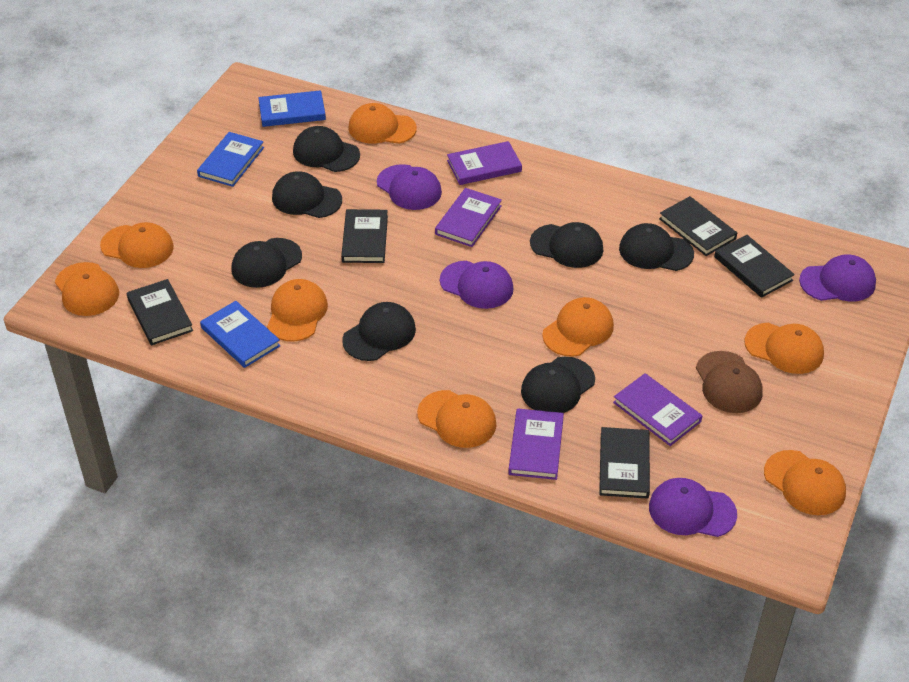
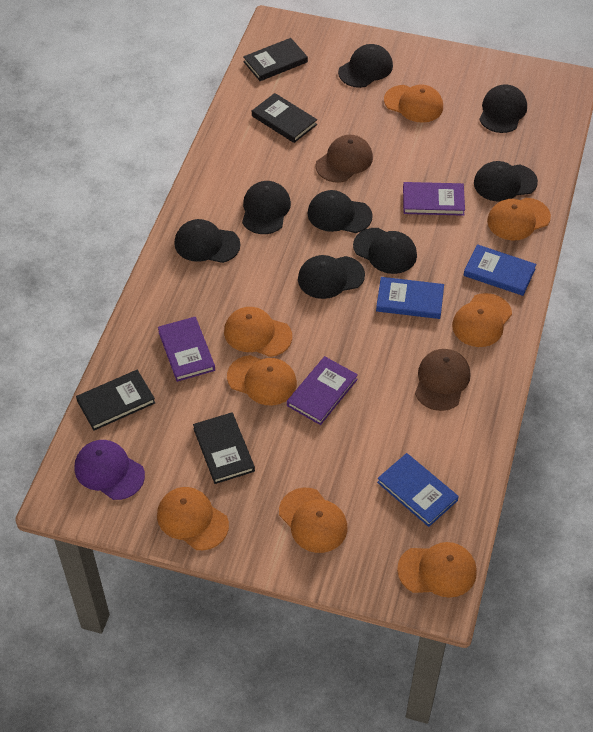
black book: [127,279,193,345] [341,209,388,263] [599,427,650,499] [659,196,737,256] [714,235,795,298] = 5 -> [76,370,155,431] [193,412,255,484] [243,38,308,81] [252,93,317,143] = 4
black cap: [232,238,302,288] [272,171,342,218] [293,126,360,172] [342,302,416,361] [521,357,595,413] [530,222,603,268] [619,223,694,271] = 7 -> [174,219,240,263] [242,181,291,234] [298,255,365,299] [307,190,373,233] [338,44,393,88] [353,228,417,274] [474,161,538,202] [479,84,527,133] = 8
brown cap: [696,351,763,413] = 1 -> [315,135,373,183] [415,349,471,411] = 2
purple book: [435,188,502,247] [447,141,522,185] [508,408,564,480] [613,373,702,446] = 4 -> [158,317,215,382] [287,356,358,425] [403,182,465,216] = 3
purple cap: [377,164,442,210] [440,261,514,309] [649,478,737,537] [799,254,876,301] = 4 -> [74,440,145,500] = 1

